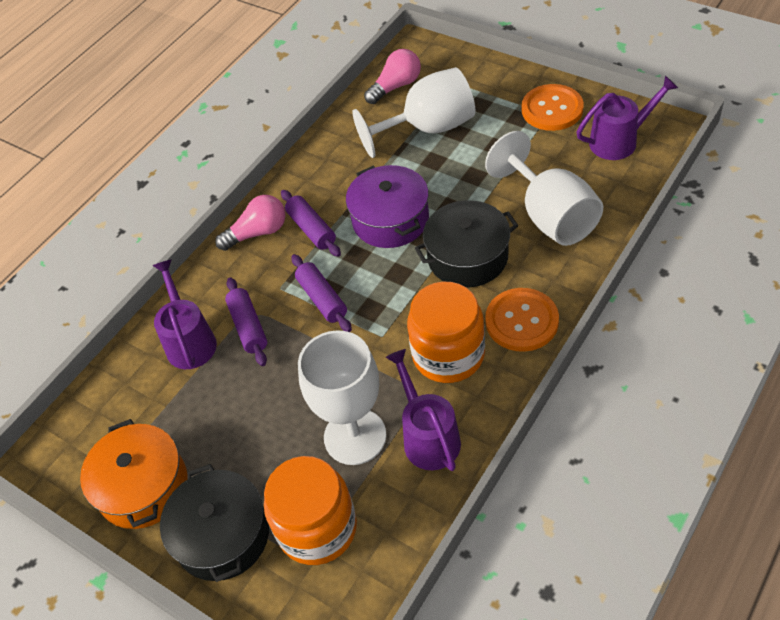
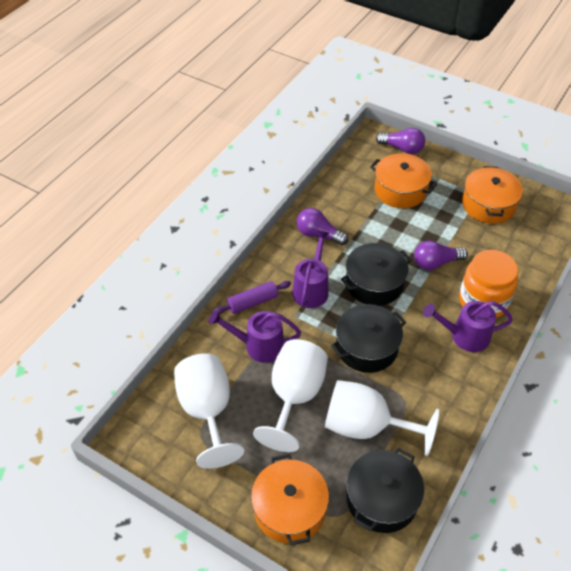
black pot: [160,464,269,582] [415,200,518,287] = 2 -> [331,304,406,373] [341,243,412,306] [347,448,424,533] = 3
orange button: [485,288,559,352] [522,84,584,131] = 2 -> none = 0
orange jar: [264,456,357,565] [407,282,485,383] = 2 -> [459,250,518,318] = 1
orange pot: [80,419,187,529] = 1 -> [251,454,329,546] [370,153,437,208] [462,166,523,224] = 3
pink light bulb: [215,195,286,251] [364,49,421,104] = 2 -> none = 0
purple light bulb: none = 0 -> [297,208,348,245] [376,128,425,154] [414,241,468,270] = 3
purple pot: [346,165,429,248] = 1 -> none = 0
purple rolling pin: [225,277,267,366] [281,190,341,257] [291,254,352,332] = 3 -> [213,281,291,314] = 1

